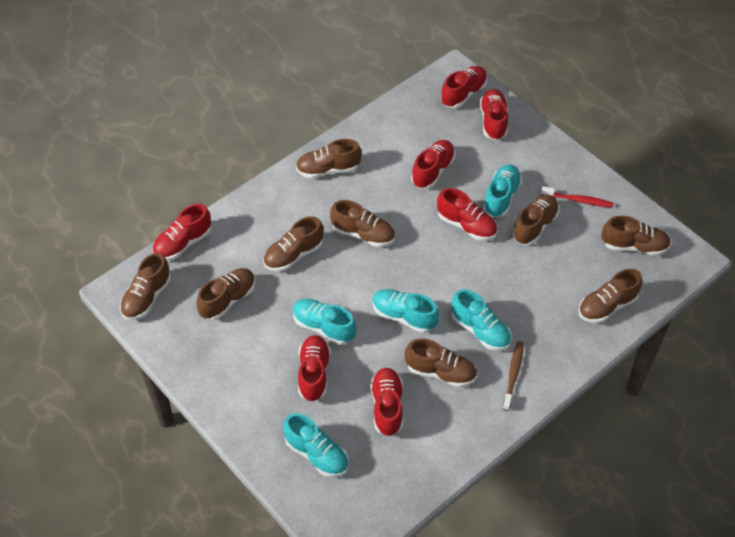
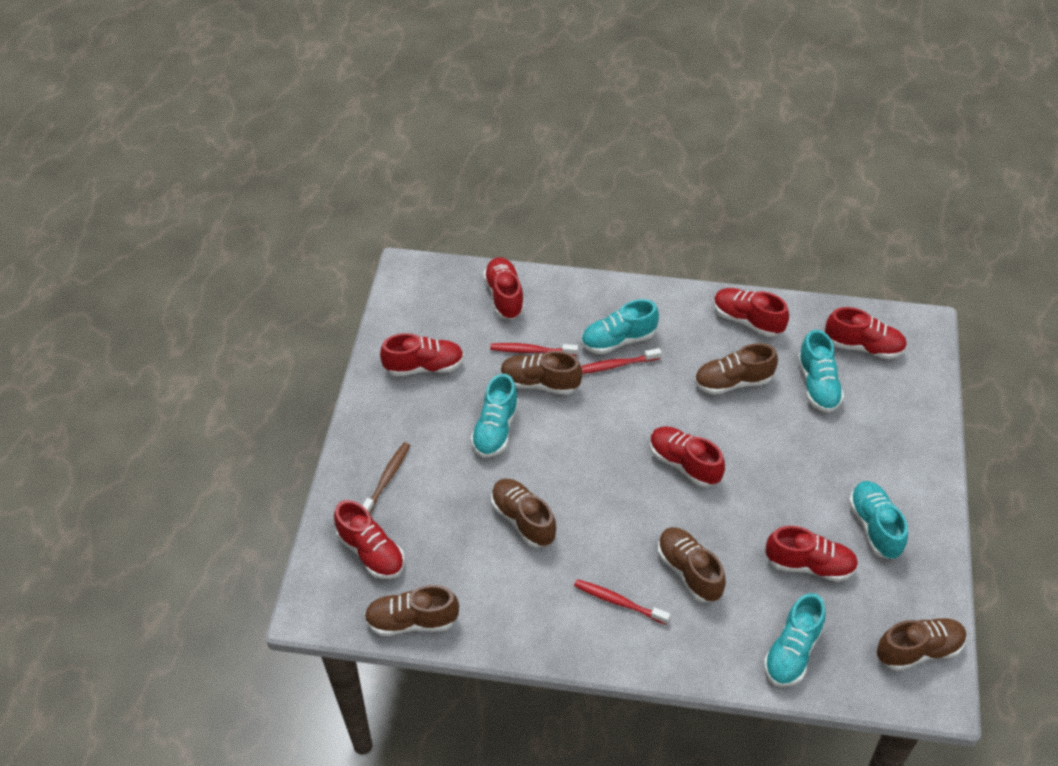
brown shoe: [120,253,171,320] [196,268,255,320] [263,216,323,272] [296,139,362,179] [330,200,395,247] [405,339,477,387] [512,195,559,245] [578,269,642,323] [601,216,671,256] = 9 -> [364,585,459,636] [491,479,556,548] [501,351,582,395] [657,527,726,602] [694,343,778,395] [877,617,967,671] = 6
red toothbrush: [541,186,614,208] = 1 -> [490,343,578,356] [574,579,670,625] [581,348,661,374] = 3

